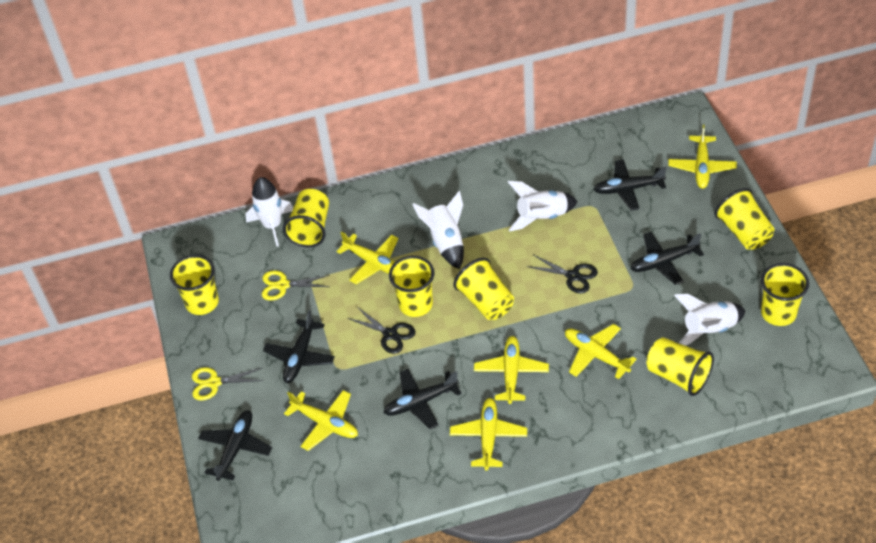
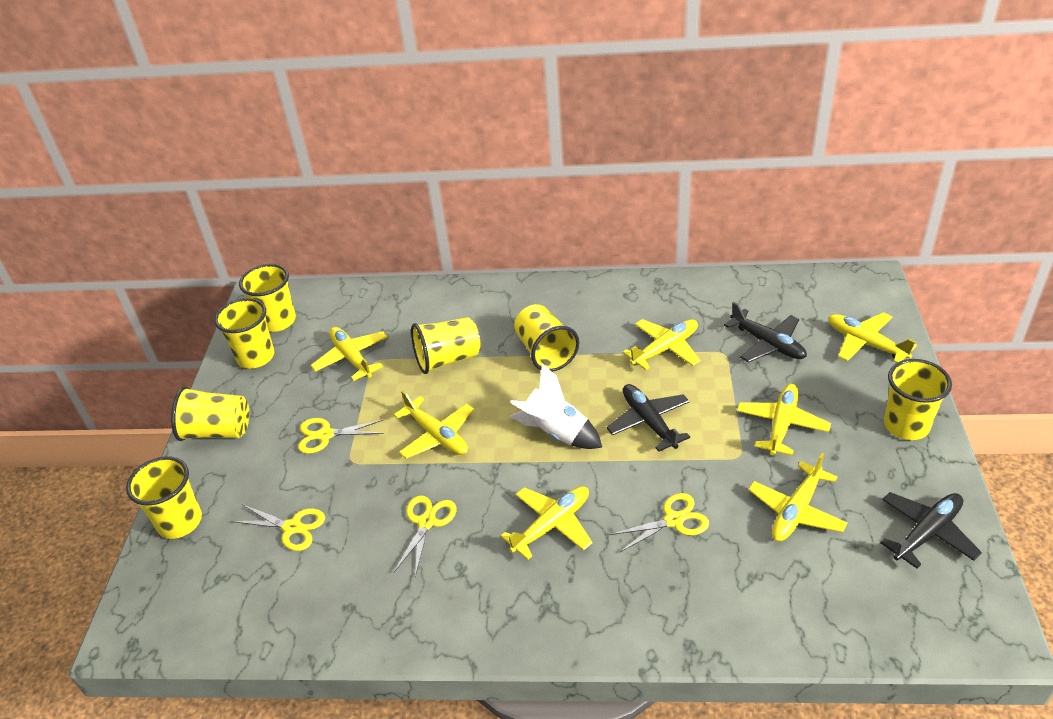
black plane: [198,410,272,481] [263,310,335,383] [383,369,462,429] [594,159,666,211] [630,232,704,285] = 5 -> [607,384,690,452] [724,302,807,362] [880,492,982,568] = 3
black scissors: [347,307,415,354] [526,255,598,294] = 2 -> none = 0
white rocket: [245,177,293,247] [412,191,464,269] [508,181,578,232] [674,294,745,345] = 4 -> [510,364,602,449] = 1
yellow plane: [284,390,358,451] [336,231,398,284] [450,398,527,470] [474,336,549,404] [565,324,637,379] [668,125,737,189] = 6 -> [311,327,388,381] [394,391,474,459] [501,486,592,560] [623,319,701,370] [737,384,831,455] [748,453,848,541] [828,312,917,363] = 7
yellow scissors: [192,367,264,401] [262,270,330,301] = 2 -> [231,504,325,551] [298,418,384,454] [394,495,457,576] [610,493,709,552] = 4

